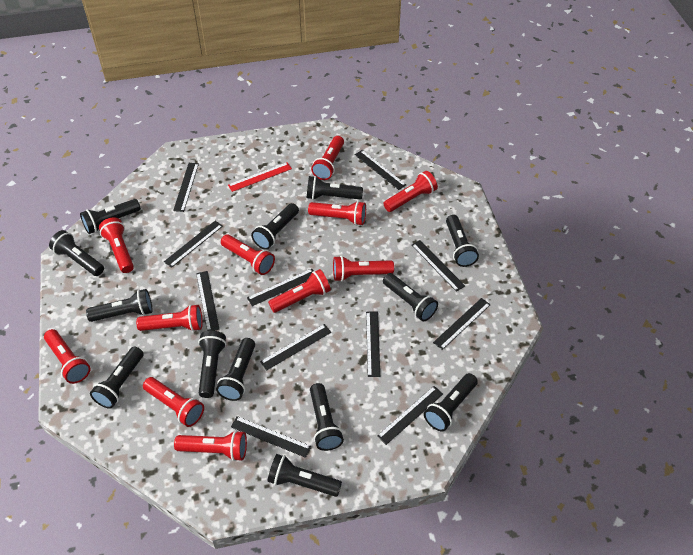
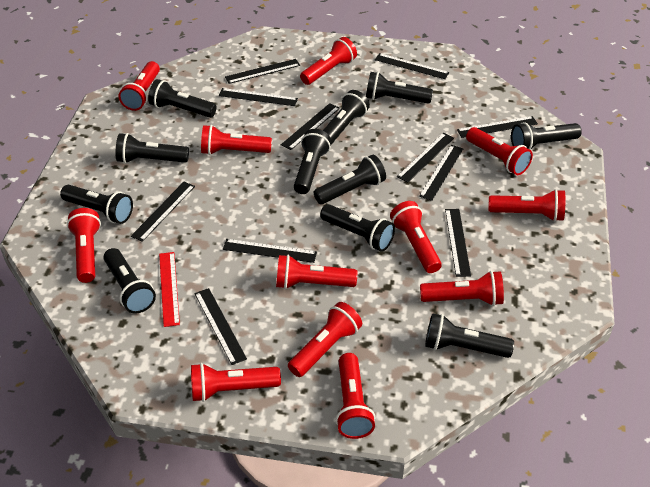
black flashlight: [49,230,104,276] [80,199,141,234] [86,289,153,322] [90,346,143,409] [198,331,226,398] [216,338,255,401] [251,203,299,250] [268,454,342,497] [307,176,363,200] [310,383,344,451] [383,273,438,321] [424,373,478,432] [446,215,479,267] = 13 -> [60,185,133,224] [103,248,156,314] [115,133,189,163] [148,79,217,118] [294,129,331,194] [314,155,386,204] [320,204,395,252] [323,90,370,146] [366,72,433,104] [425,313,514,358] [511,122,582,150] = 11
red flashlight: [44,329,90,384] [99,217,134,273] [136,304,203,332] [143,377,204,427] [174,430,247,461] [221,234,275,275] [268,269,331,313] [308,201,366,226] [311,136,344,180] [333,256,394,282] [383,171,438,212] = 11 -> [67,208,101,283] [119,61,160,111] [191,363,281,402] [201,125,272,155] [276,255,357,289] [288,302,362,377] [300,37,357,85] [336,353,376,439] [390,201,442,273] [420,271,504,306] [466,127,533,175] [488,189,565,222] = 12

